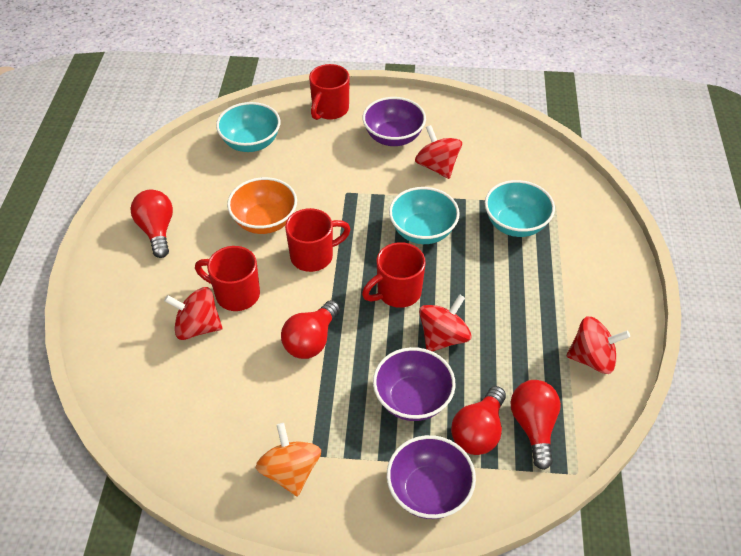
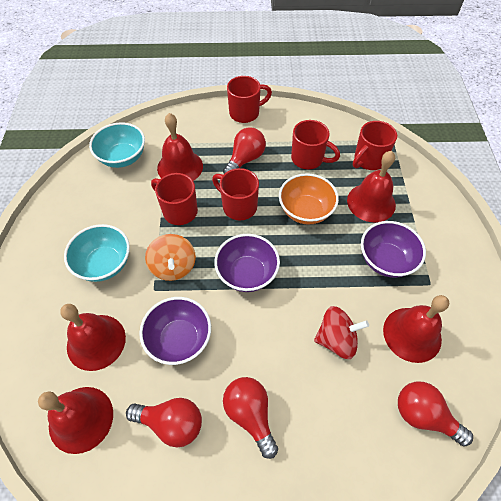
red bell: none = 0 -> [38,387,113,454] [60,304,126,371] [157,113,203,181] [347,151,396,222] [383,295,449,363] = 5
red mug: [195,246,260,311] [285,208,351,272] [309,64,350,120] [362,242,426,308] = 4 -> [151,173,198,225] [212,168,259,220] [227,76,272,123] [291,120,340,169] [353,121,397,170] = 5
red spinning top: [164,287,223,340] [415,125,462,179] [419,294,471,352] [566,316,630,374] = 4 -> [314,306,369,359] = 1
turquoise bowl: [216,102,280,152] [389,187,460,244] [485,180,555,237] = 3 -> [64,224,130,282] [89,122,145,168] = 2

